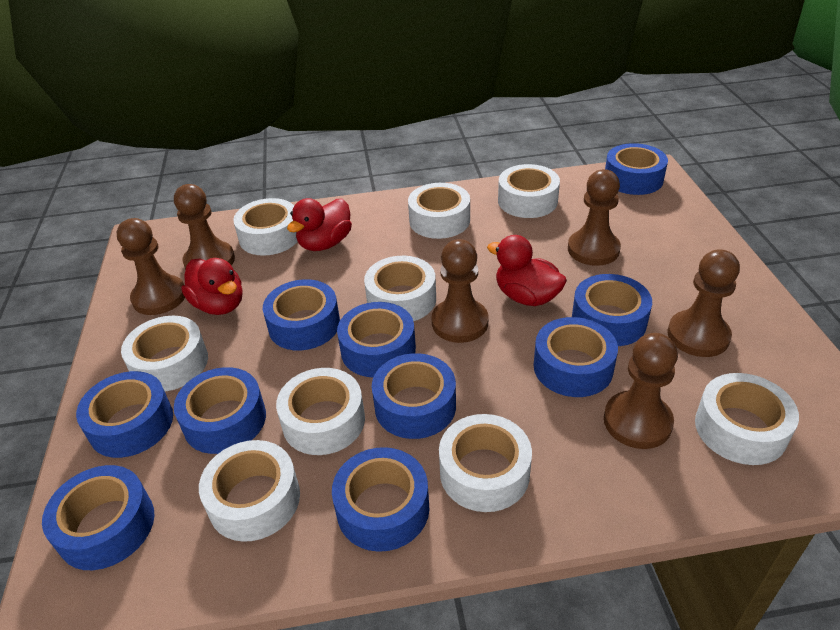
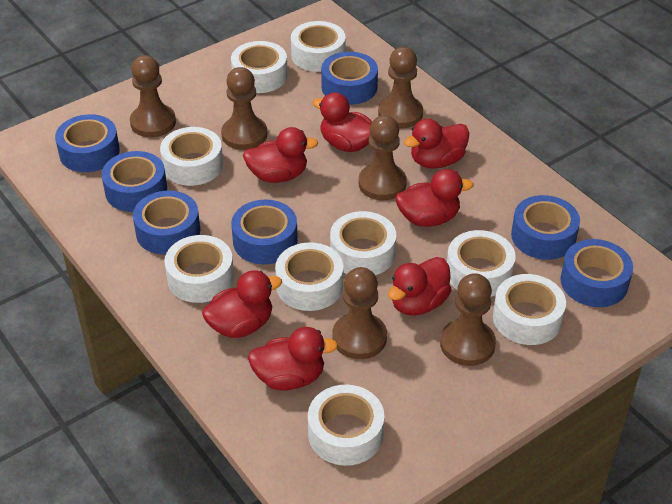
blue tape: [42,465,154,570] [76,371,173,458] [174,367,266,454] [263,279,340,350] [332,447,429,552] [337,302,416,378] [372,353,456,439] [534,317,618,397] [572,274,652,346] [605,143,668,195] = 10 -> [55,114,120,172] [101,151,167,212] [133,191,200,255] [231,200,298,264] [321,52,378,105] [511,195,580,260] [560,239,633,307] = 7
red duck: [181,258,242,315] [287,198,352,251] [487,235,567,306] = 3 -> [202,270,282,338] [243,127,319,183] [248,327,338,391] [313,92,372,152] [388,257,451,316] [395,169,474,227] [404,119,469,169] = 7

